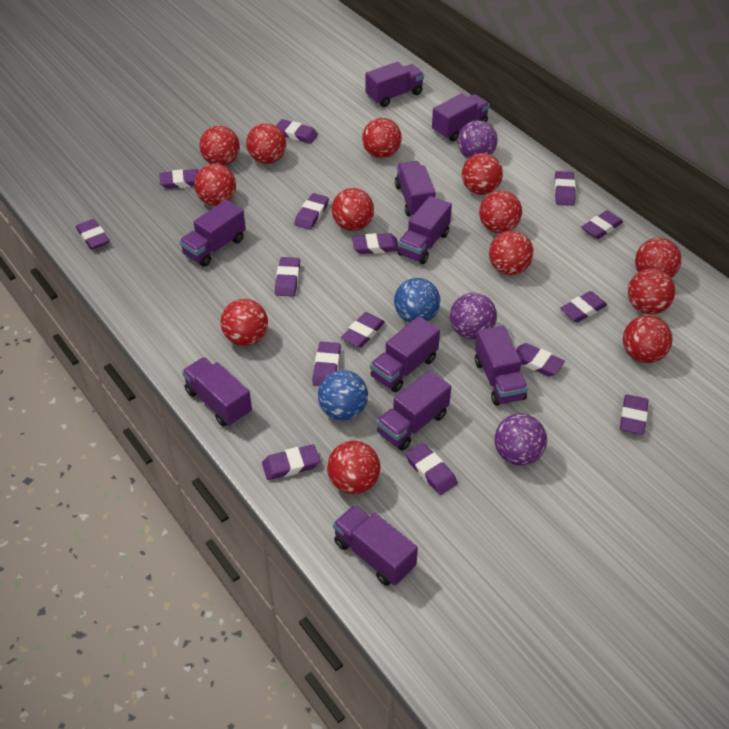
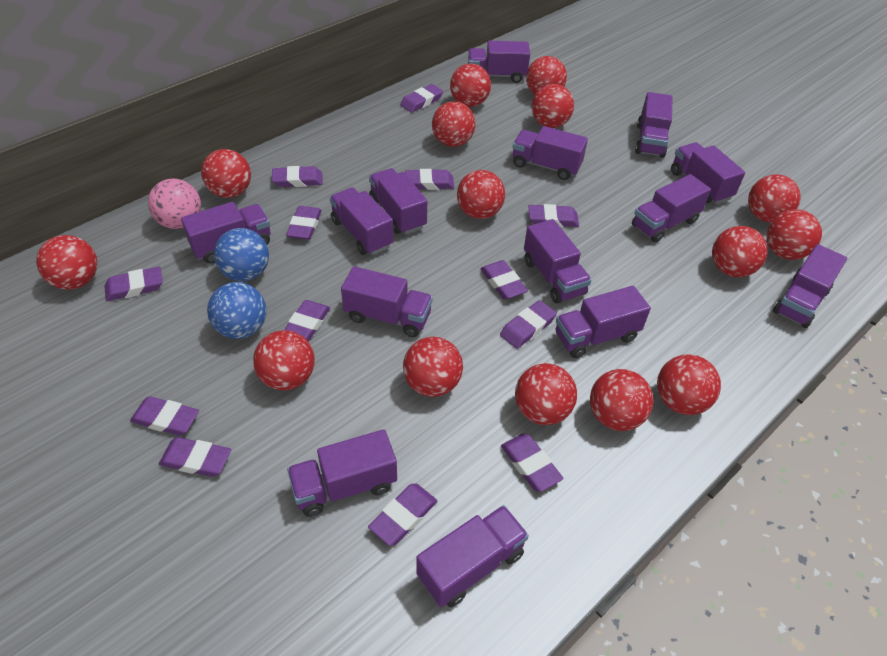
pink ball: none = 0 -> [148,178,201,229] = 1
purple ball: [450,293,497,340] [458,120,498,159] [494,414,547,466] = 3 -> none = 0
purple eraser: [76,219,110,249] [159,169,199,189] [262,444,320,480] [275,257,300,297] [276,119,318,144] [294,193,329,230] [312,342,341,386] [341,312,385,348] [352,233,399,254] [406,443,457,495] [516,343,565,377] [554,171,576,205] [560,291,607,322] [581,210,623,239] [620,395,649,435] = 15 -> [104,266,163,301] [130,396,199,436] [159,437,231,477] [272,166,323,187] [284,300,330,342] [286,206,322,240] [368,483,437,546] [400,84,443,113] [405,169,454,190] [480,260,528,300] [500,300,557,349] [501,434,563,492] [529,204,579,227] = 13
purple truck: [179,200,246,267] [182,357,252,427] [333,505,418,586] [365,62,424,107] [370,316,440,392] [377,370,451,451] [395,161,436,216] [398,196,452,264] [432,93,490,141] [475,326,528,406] = 10 -> [181,202,271,264] [287,429,397,517] [330,187,394,255] [341,266,433,337] [369,168,427,234] [416,505,529,607] [468,41,530,83] [513,126,588,180] [524,219,591,304] [555,286,651,358] [632,174,711,243] [635,92,673,158] [671,142,745,204] [773,244,847,328] = 14
red ball: [194,164,236,206] [199,126,240,166] [221,299,268,346] [246,123,286,164] [327,441,380,494] [332,188,374,231] [362,118,402,158] [462,153,503,195] [479,191,522,233] [489,230,534,275] [623,315,673,363] [628,268,675,315] [635,238,681,278] = 13 -> [36,235,98,290] [201,149,251,198] [253,330,315,390] [403,337,463,397] [432,102,475,147] [450,64,491,107] [457,170,505,219] [515,363,577,425] [526,56,567,95] [532,84,574,128] [590,369,654,431] [657,354,721,415] [712,226,768,278] [748,174,801,223] [766,209,822,260] = 15

